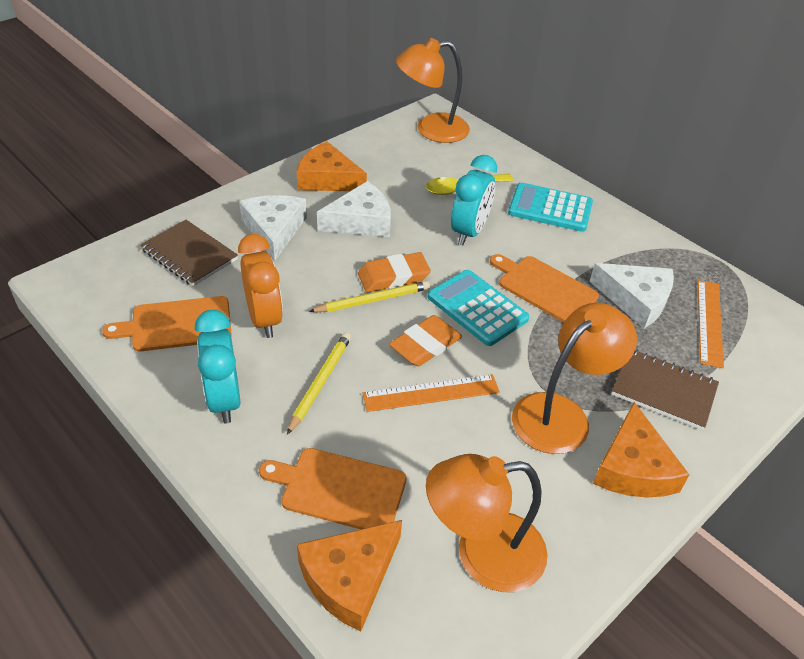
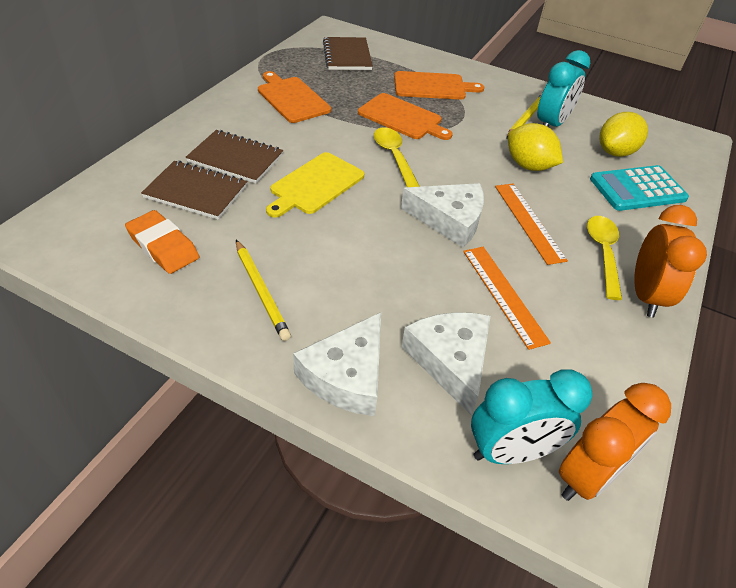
brown notebook: [140,220,238,286] [611,349,719,430] = 2 -> [141,161,247,220] [185,130,283,184] [323,37,373,70] = 3
orange cheese: [297,141,367,191] [297,520,402,632] [593,402,689,498] = 3 -> none = 0
orange clock: [238,234,283,338] = 1 -> [559,383,671,501] [635,205,707,317] = 2
orange eraser: [358,252,431,292] [389,315,462,366] = 2 -> [125,210,199,274] = 1
orange lamp: [396,38,470,143] [426,454,548,592] [512,303,637,454] = 3 -> none = 0
turquoise calculator: [428,270,529,346] [508,182,593,232] = 2 -> [590,165,689,211] = 1
yellow cutting board: none = 0 -> [266,152,364,218] = 1
yellow lemon: none = 0 -> [508,123,563,171] [599,112,648,157] = 2
yellow spoon: [426,174,513,195] = 1 -> [374,127,420,187] [587,216,622,300] = 2

